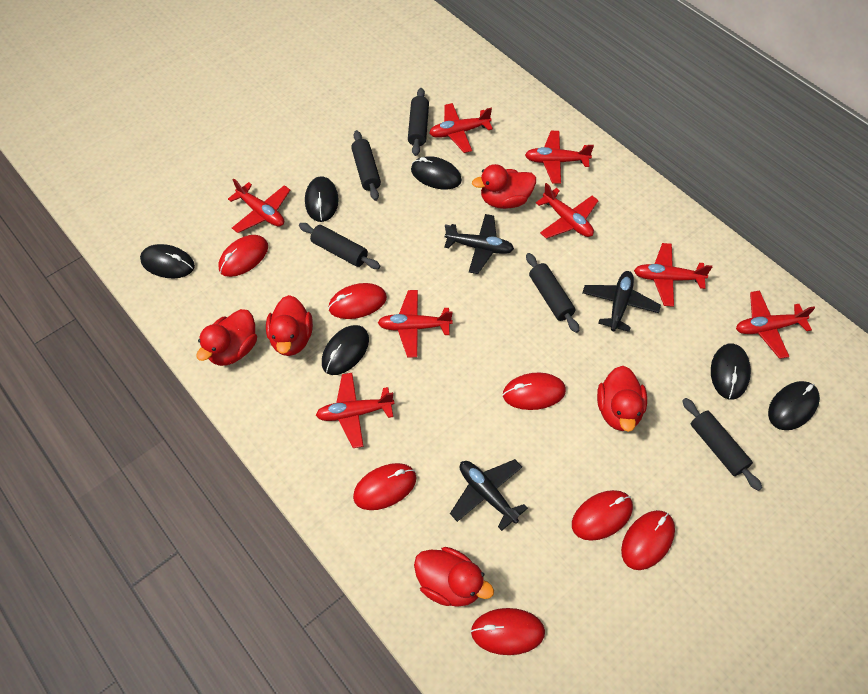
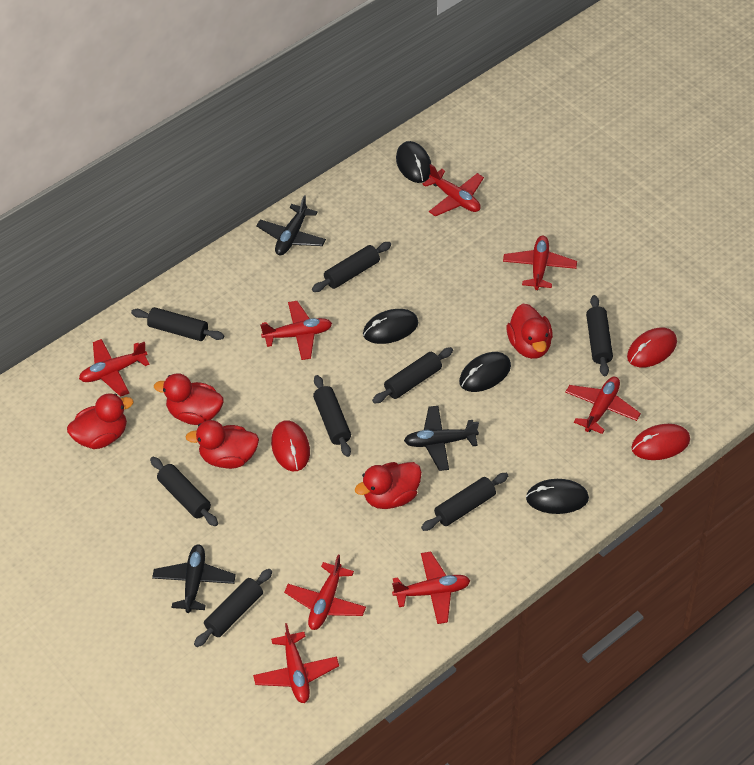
black mouse: [140,244,195,279] [305,176,339,222] [322,325,369,375] [411,156,462,190] [711,344,751,400] [768,381,820,430] = 6 -> [363,309,418,344] [396,141,431,183] [459,352,511,392] [526,479,589,514] = 4
black rolling pin: [299,223,380,269] [351,130,381,201] [408,88,429,156] [526,253,579,333] [682,398,762,491] = 5 -> [131,307,224,341] [150,457,218,526] [194,569,272,647] [312,242,391,292] [313,375,351,457] [372,347,453,404] [421,473,508,531] [586,295,613,376] = 8
red mouse: [218,235,268,277] [328,283,387,319] [353,463,417,510] [471,608,545,655] [503,373,566,410] [572,490,633,541] [621,510,675,570] = 7 -> [271,420,310,471] [627,327,677,367] [631,424,690,460] = 3

